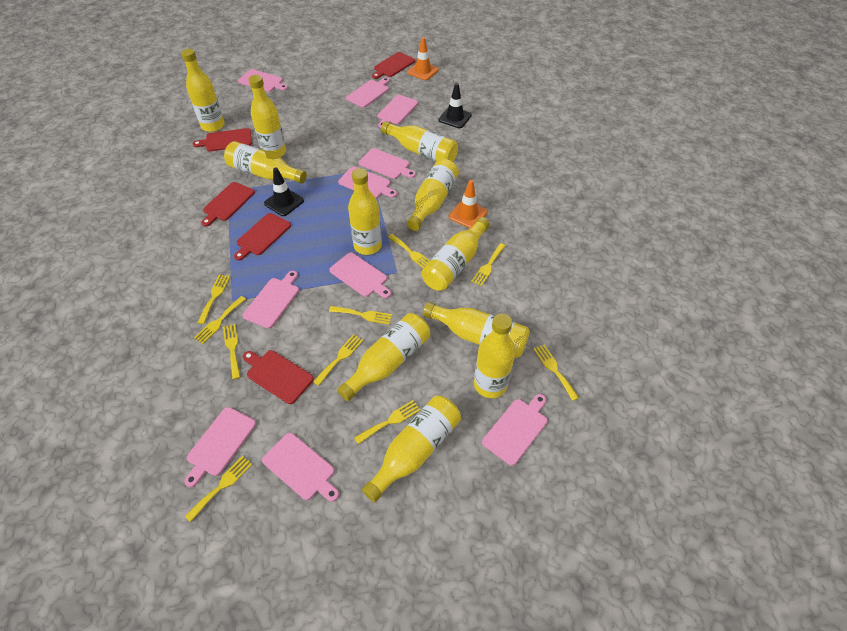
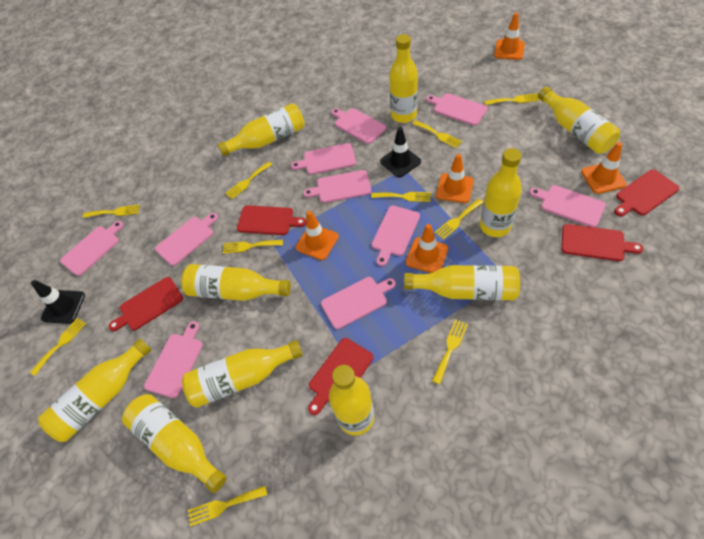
orange traffic cone: [407,37,439,80] [449,180,488,228] = 2 -> [295,211,339,260] [406,224,448,273] [436,154,474,203] [494,13,525,60] [581,142,627,194] = 5
yellow bottle: [181,49,225,132] [224,141,307,184] [249,75,286,157] [337,313,430,401] [348,168,382,255] [362,396,461,502] [381,121,458,162] [407,159,459,231] [422,217,490,291] [423,302,530,358] [474,314,515,398] = 11 -> [38,338,152,442] [122,394,227,493] [181,264,291,301] [182,340,303,408] [218,103,305,156] [329,365,374,436] [389,34,418,123] [404,265,520,300] [480,148,522,237] [538,87,620,154] = 10

